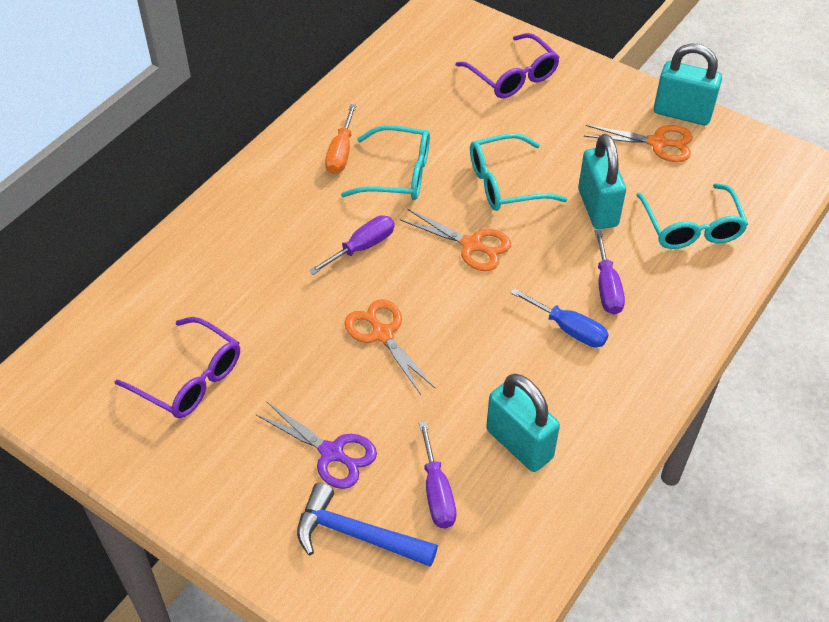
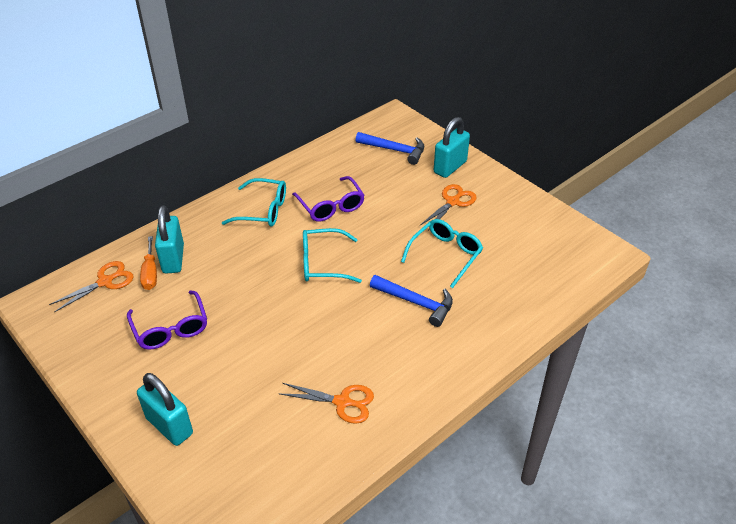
blue hammer: [297,483,438,567] = 1 -> [356,132,424,165] [370,275,453,327] = 2
blue screwdriver: [511,288,609,347] = 1 -> none = 0
purple scissors: [256,401,377,489] = 1 -> none = 0
purple screwdriver: [309,215,394,275] [419,421,456,528] [595,230,625,315] = 3 -> none = 0

